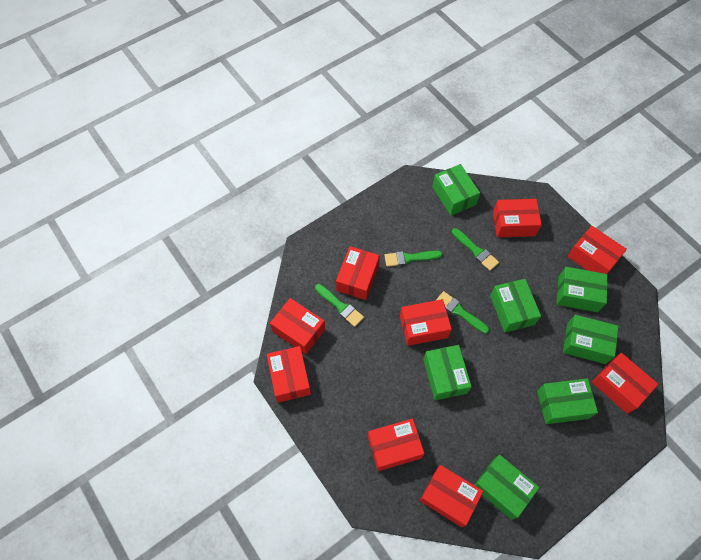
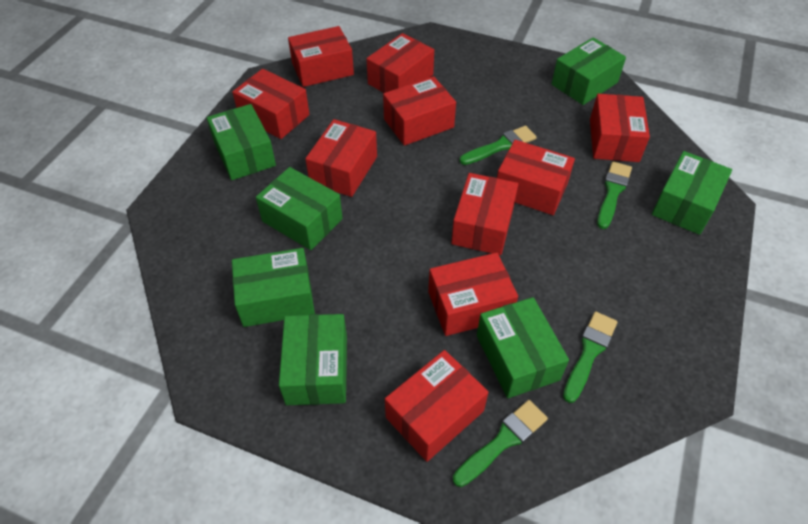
red box: [267,346,311,403] [270,298,325,354] [336,246,380,300] [368,419,425,471] [400,299,452,346] [420,465,483,527] [493,199,542,238] [568,226,627,274] [592,353,658,414] = 9 -> [232,69,310,139] [288,26,354,87] [305,119,377,197] [366,33,434,93] [383,76,456,146] [385,350,488,462] [428,253,518,336] [451,173,518,255] [497,140,575,215] [590,94,650,162] = 10

